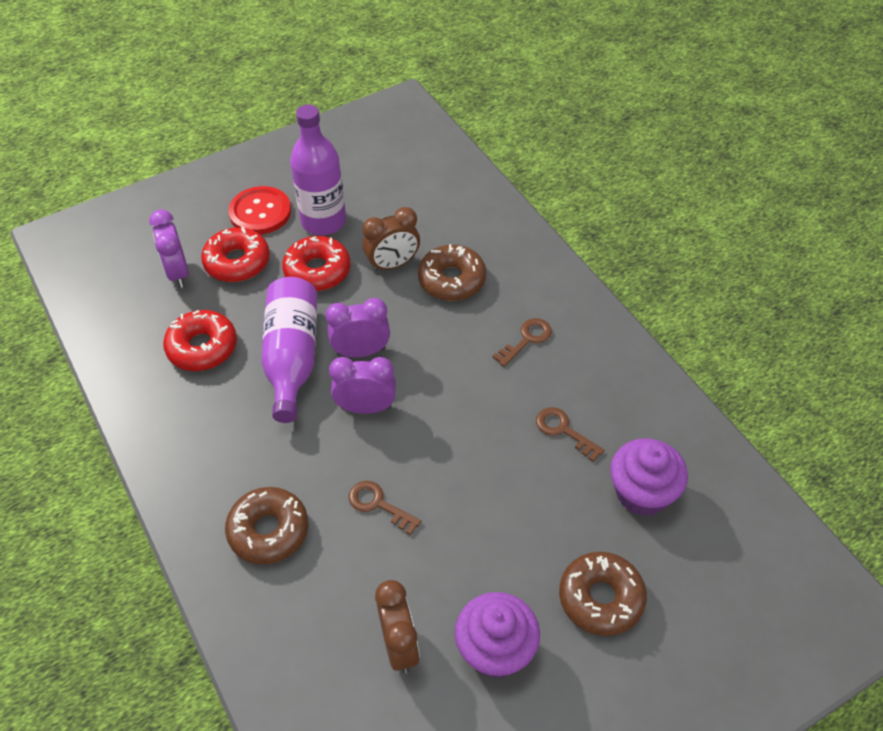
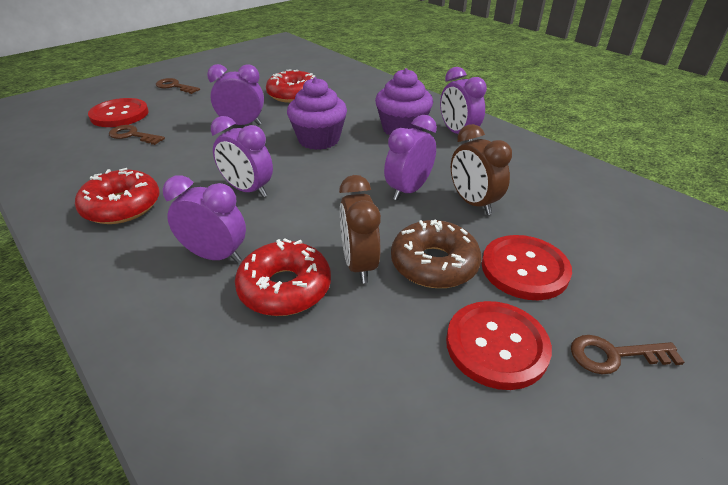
brown donut: [225,487,308,564] [418,244,486,301] [559,552,647,636] = 3 -> [391,219,481,288] = 1
purple bottle: [261,277,317,423] [290,104,346,235] = 2 -> none = 0
purple clock: [149,209,189,288] [326,298,390,357] [329,357,396,414] = 3 -> [163,175,246,263] [207,64,264,125] [211,116,273,197] [384,115,437,201] [440,67,487,141] = 5
red button: [228,186,291,235] = 1 -> [88,98,148,127] [446,301,552,390] [482,235,572,300] = 3

